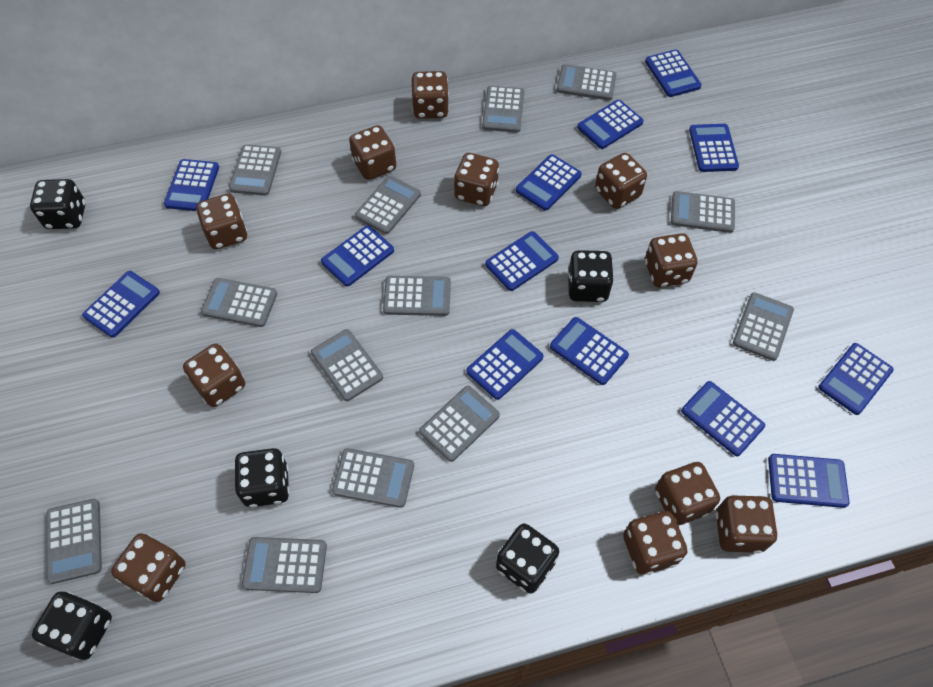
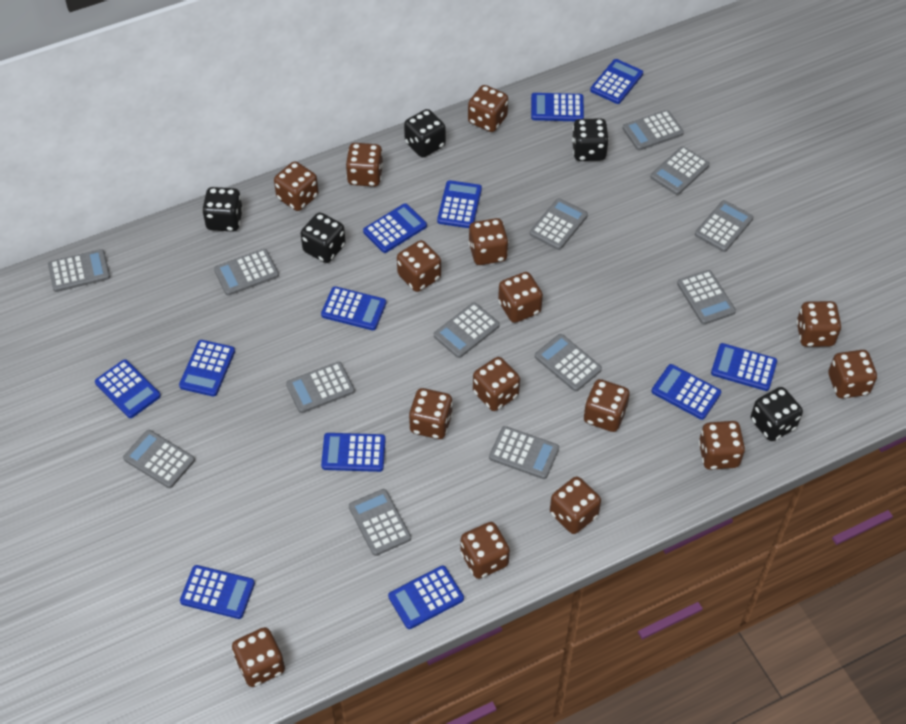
blue calculator: [82,271,160,338] [164,159,219,211] [321,225,394,287] [466,329,544,400] [485,231,559,291] [516,154,582,211] [550,317,629,385] [577,100,644,149] [645,50,702,97] [681,381,765,456] [689,124,739,172] [768,454,850,508] [818,343,894,415] = 13 -> [95,359,161,418] [179,340,235,397] [180,565,255,619] [321,286,386,330] [321,433,386,472] [363,203,427,253] [388,565,464,629] [437,180,482,228] [531,93,584,121] [590,59,643,104] [652,364,721,420] [711,343,777,391] = 12
brown dice: [111,533,186,602] [183,344,245,407] [196,194,247,249] [349,125,396,180] [411,71,449,119] [454,153,499,206] [595,153,647,209] [623,511,687,575] [645,233,697,288] [655,462,720,525] [715,495,778,553] = 11 -> [232,627,285,687] [274,161,319,211] [346,143,383,187] [397,240,441,292] [409,388,453,439] [460,522,510,579] [468,85,508,132] [468,218,509,265] [473,357,520,411] [498,272,543,323] [550,477,601,534] [584,379,630,432] [699,421,745,470] [796,301,842,347] [828,350,877,398] = 15

